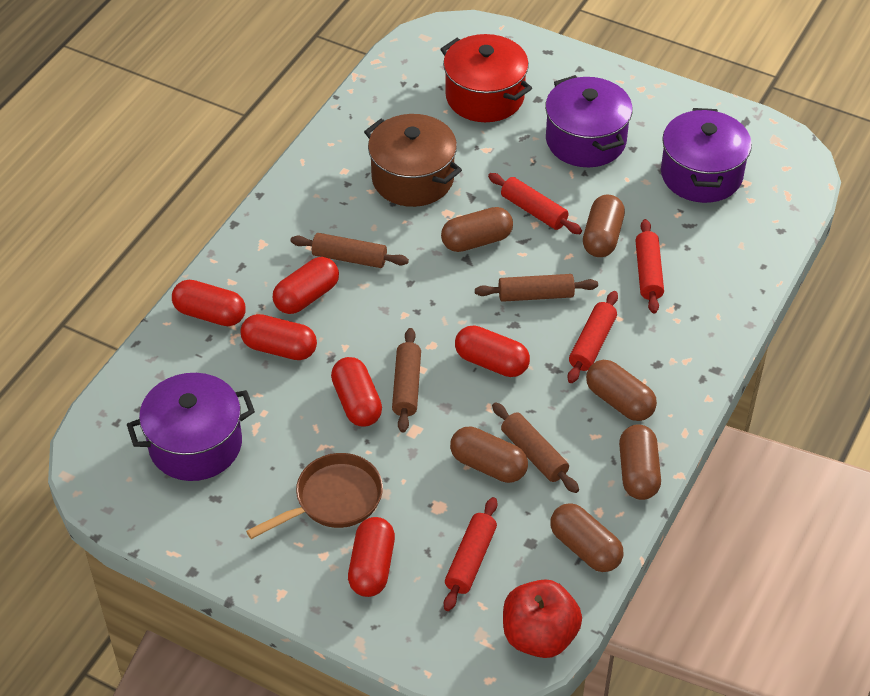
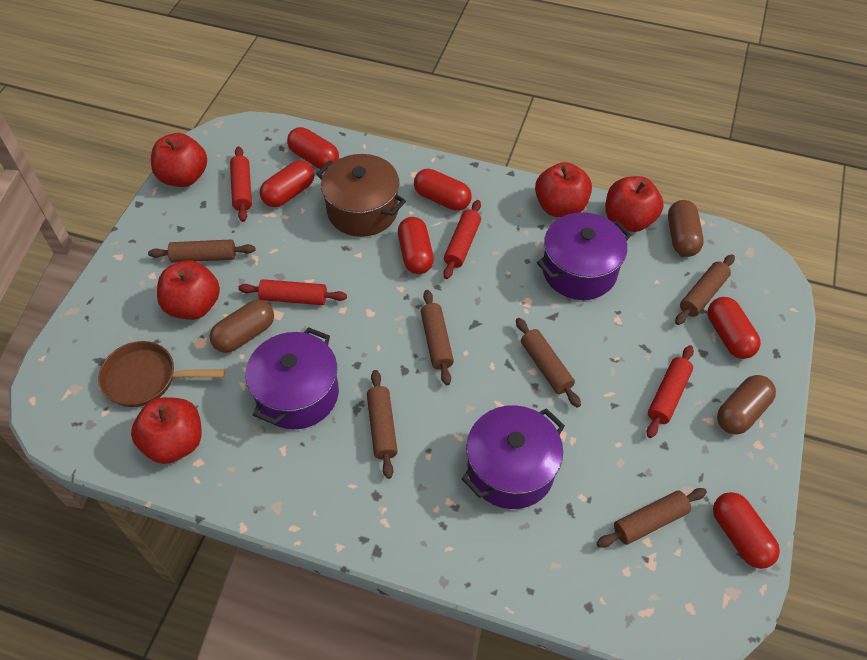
brown capsule: [441,207,513,252] [450,427,528,483] [550,503,623,572] [583,194,625,257] [586,360,657,421] [619,424,661,500] = 6 -> [209,300,274,353] [668,200,704,257] [717,375,776,434] = 3
brown rolling pin: [290,233,409,268] [392,328,421,432] [475,274,598,302] [492,402,579,493] = 4 -> [148,239,255,263] [367,370,398,479] [421,290,454,385] [516,318,581,408] [597,488,707,548] [675,254,735,325] = 6
red apple: [503,579,582,658] = 1 -> [131,397,202,464] [151,133,207,187] [157,261,220,320] [535,162,592,217] [605,176,664,232] = 5
red pot: [440,34,532,122] = 1 -> none = 0

